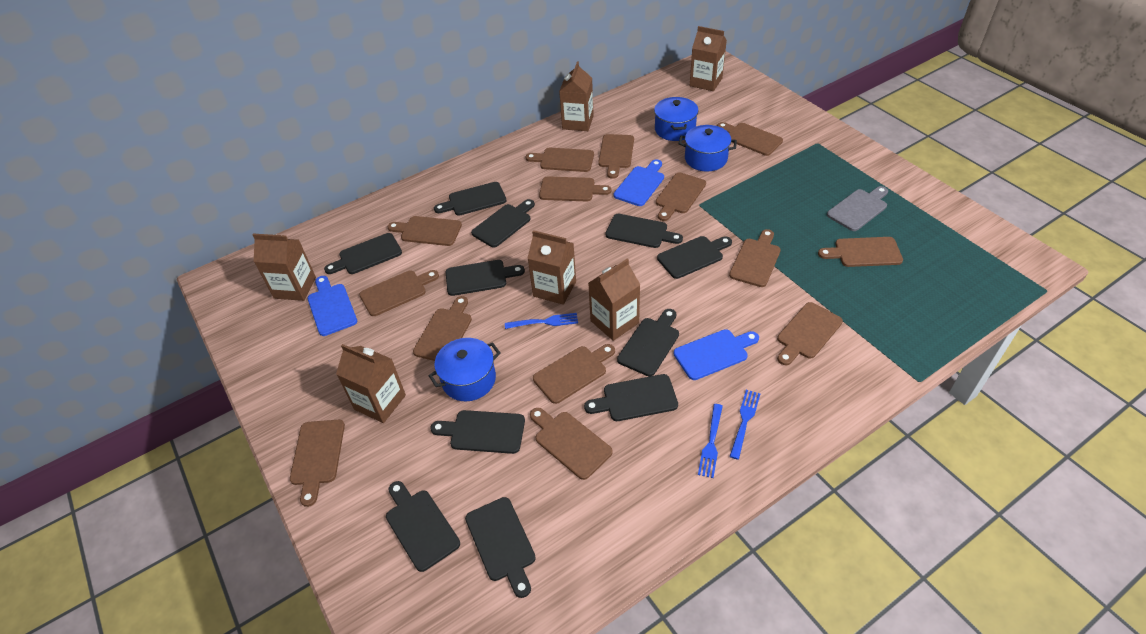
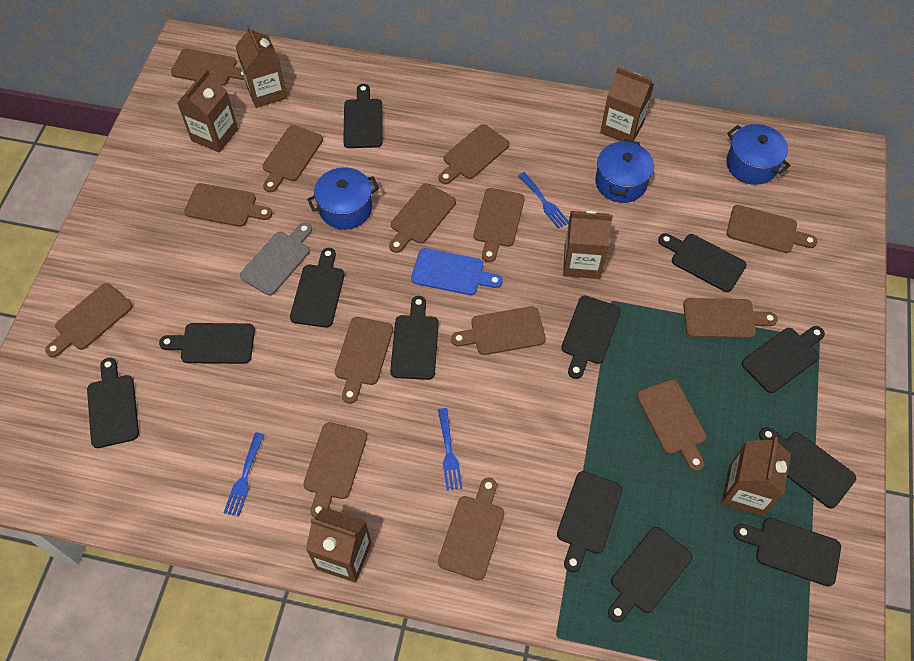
black cutting board: [324,233,402,274] [386,481,460,572] [430,410,525,454] [434,182,507,215] [446,260,525,296] [465,497,536,598] [471,199,535,247] [584,374,678,421] [606,214,683,248] [617,309,679,376] [657,236,732,279] = 11 -> [87,358,139,448] [159,323,255,364] [290,248,344,328] [343,84,383,148] [390,296,439,380] [557,471,623,573] [561,296,621,379] [608,527,692,622] [658,233,747,292] [733,518,841,587] [742,326,825,393] [759,427,856,509] = 12
blue cutting board: [308,276,357,336] [614,159,664,206] [673,329,759,380] = 3 -> [411,248,503,295] = 1

